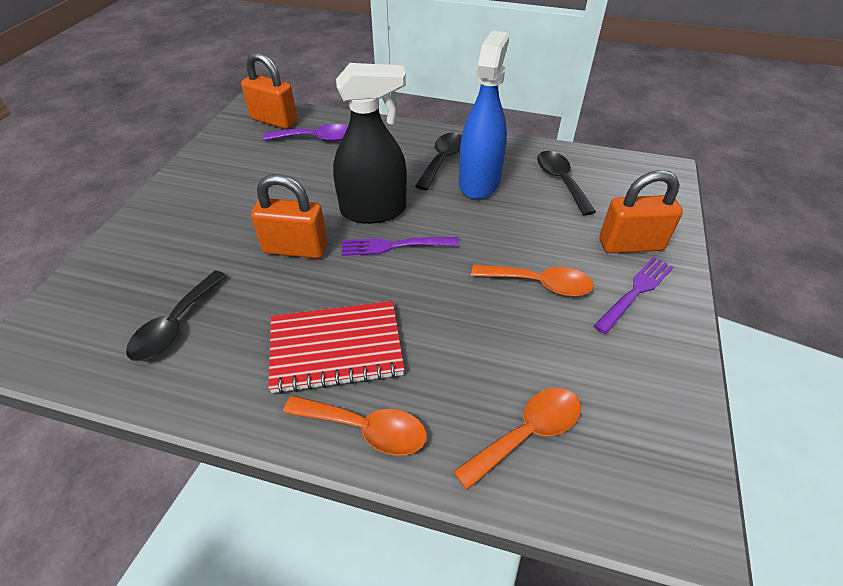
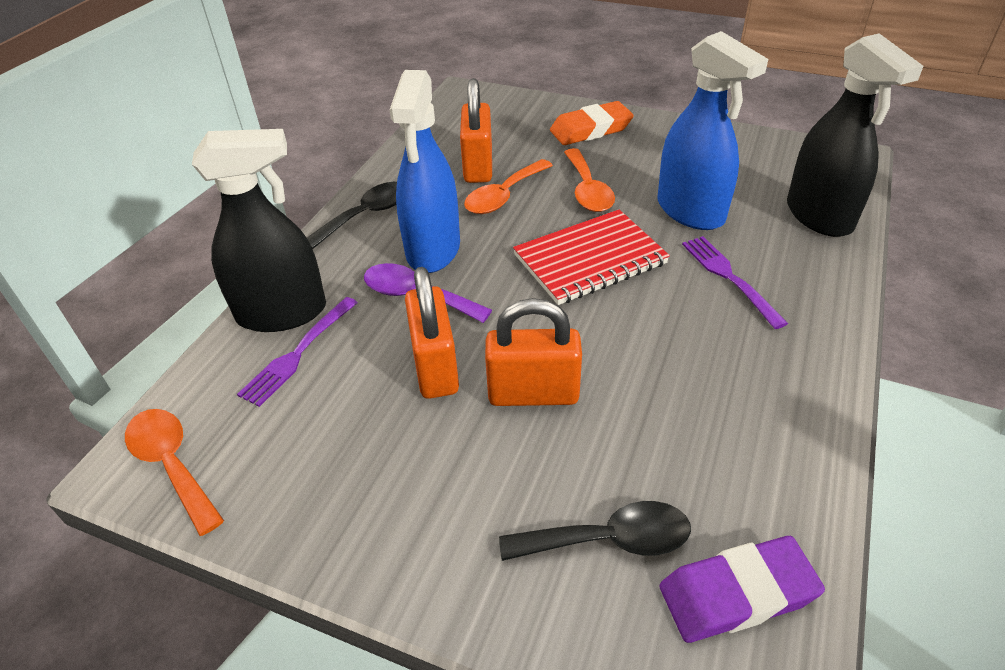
black spoon: [126,271,227,361] [415,133,462,191] [537,151,596,216] = 3 -> [307,182,397,249] [499,501,691,561] = 2
black spray bottle: [333,63,407,224] = 1 -> [192,129,326,332] [787,33,924,237] = 2
blue spray bottle: [459,31,509,199] = 1 -> [390,70,460,273] [657,31,768,230] = 2
orange eraser: none = 0 -> [550,101,634,145] = 1
purple eraser: none = 0 -> [660,536,825,643] = 1

